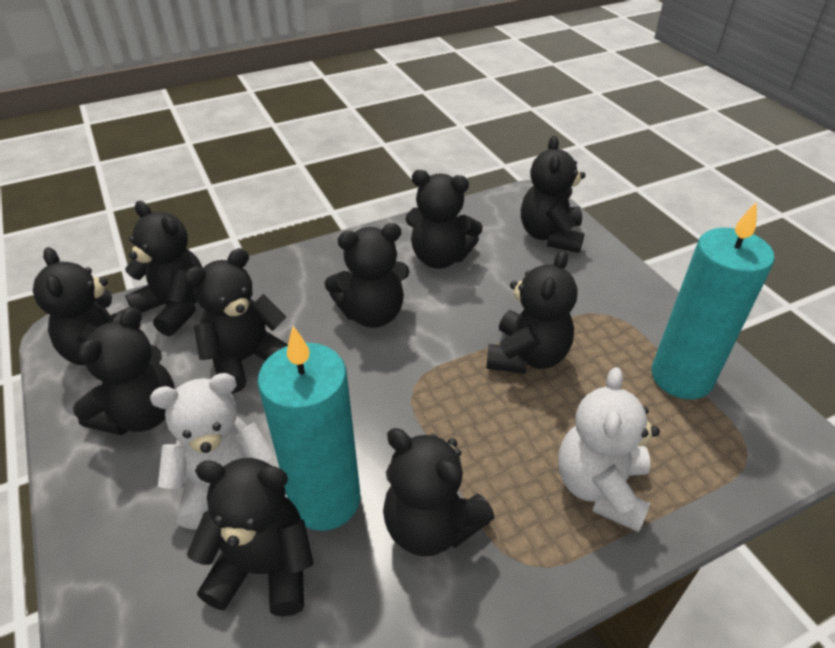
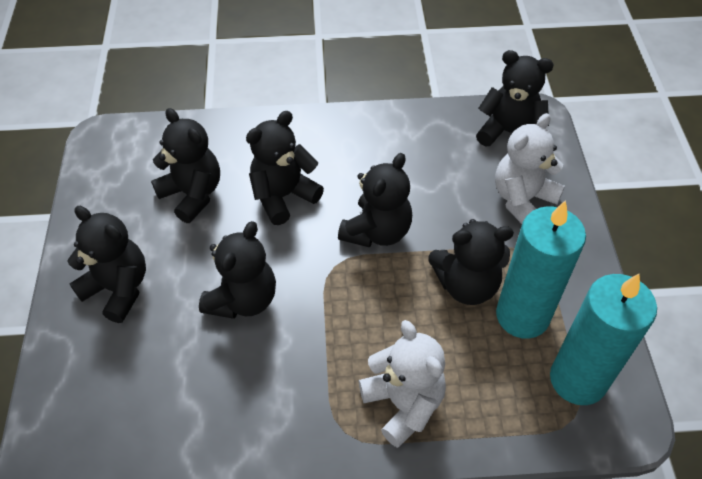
black teddy bear: [33,247,140,366] [73,307,175,435] [125,201,203,336] [183,248,288,394] [187,458,314,617] [325,223,410,328] [383,428,495,557] [405,170,483,269] [486,250,577,374] [521,136,586,253] = 10 -> [67,206,146,323] [151,108,220,223] [199,221,276,319] [246,111,324,225] [338,153,412,248] [428,219,514,305] [476,50,554,146] = 7

